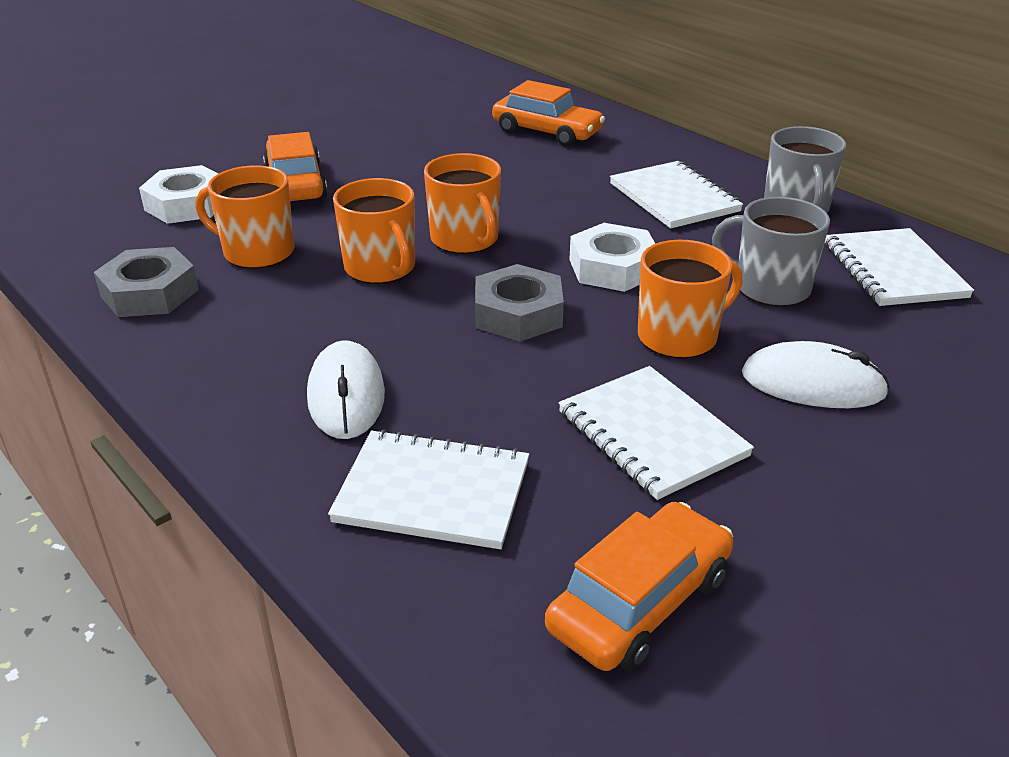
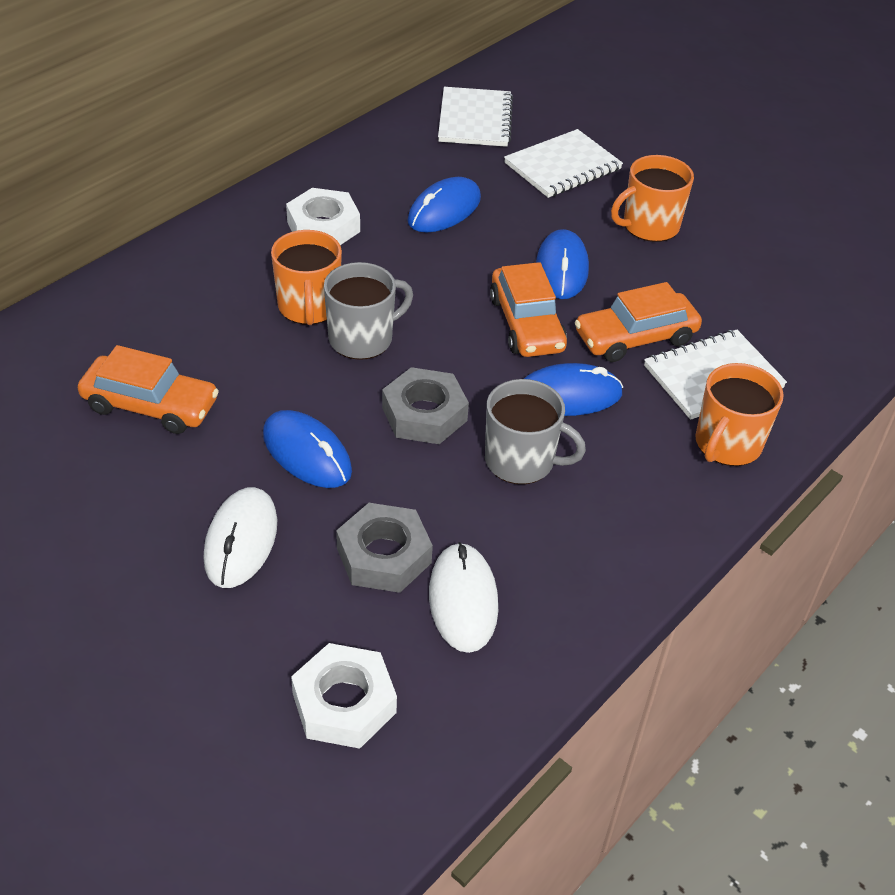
blue mouse: none = 0 -> [263,410,352,488] [407,177,481,232] [524,363,623,416] [536,229,589,299] = 4
orange mug: [196,165,294,269] [333,178,415,284] [424,153,501,254] [638,240,742,359] = 4 -> [271,230,342,325] [611,155,694,242] [695,363,784,466] = 3
white notebook: [328,429,529,549] [558,366,754,500] [610,161,743,229] [825,228,974,306] = 4 -> [438,87,513,147] [504,129,623,198] [644,330,787,420] = 3

